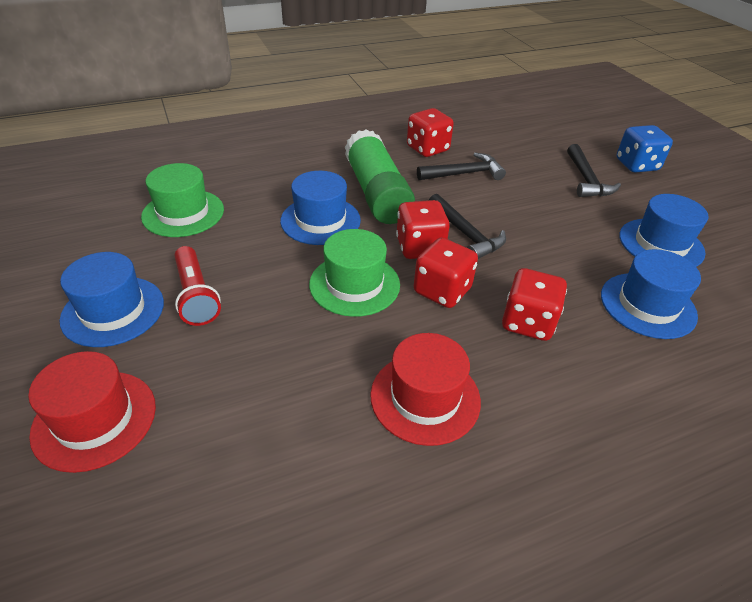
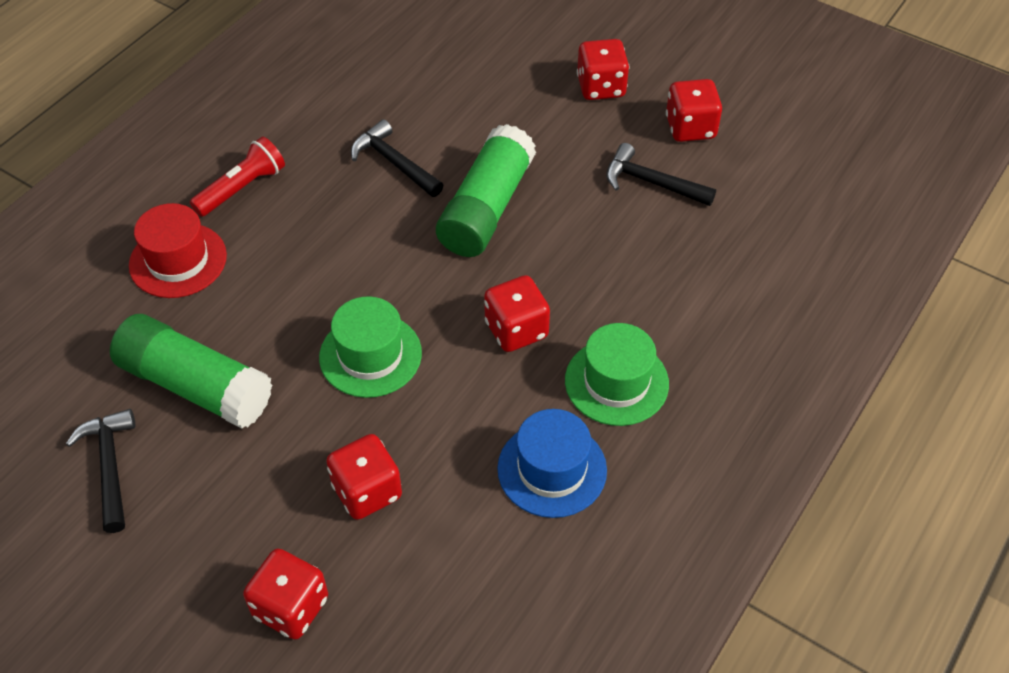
blue dice: [617,125,673,173] = 1 -> none = 0
blue hat: [60,252,164,347] [280,171,361,245] [601,249,701,339] [619,194,709,267] = 4 -> [497,409,607,518] = 1
green glue stick: [345,129,415,224] = 1 -> [110,314,272,429] [436,124,536,257] = 2
red dice: [396,200,450,259] [407,108,454,157] [414,238,478,308] [502,268,567,341] = 4 -> [243,549,328,640] [326,434,402,520] [484,275,550,352] [577,39,629,100] [666,79,722,142] = 5
red hat: [28,351,156,473] [370,333,481,446] = 2 -> [129,203,227,298] = 1

